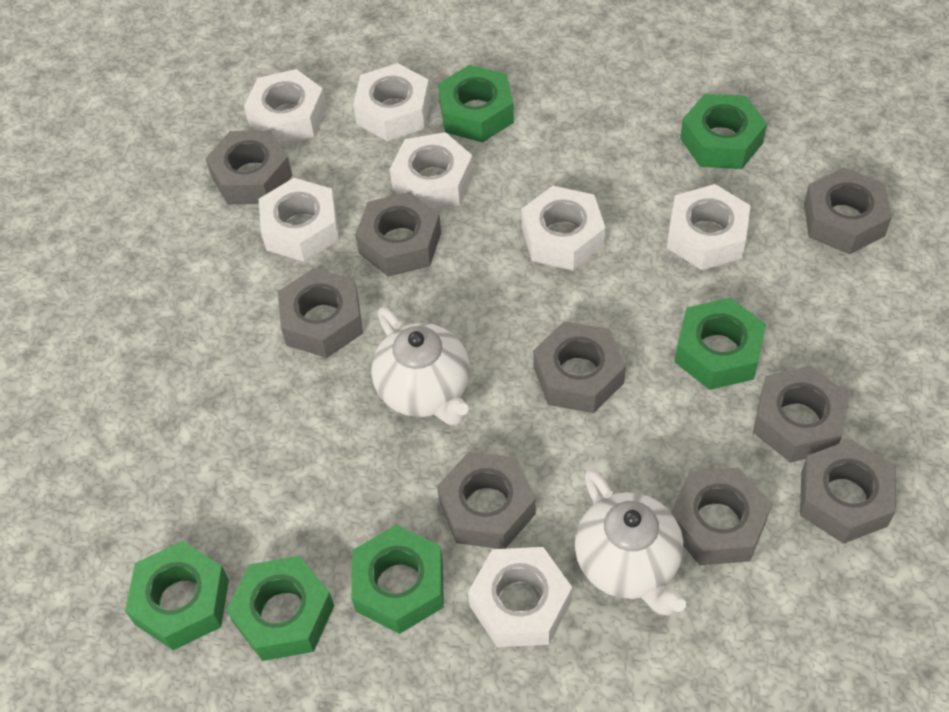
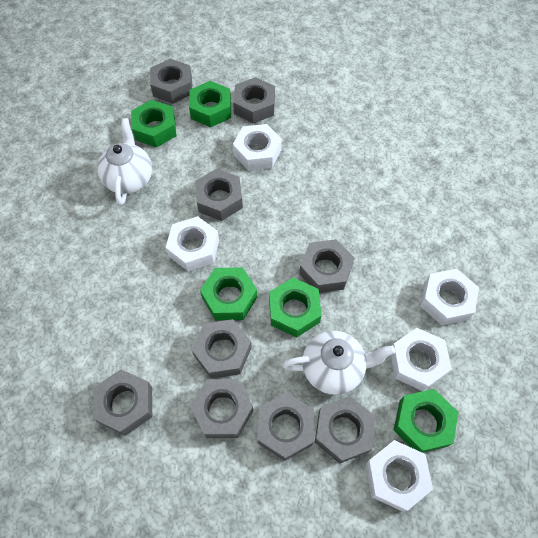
green nut: [125,541,229,650] [226,556,334,661] [351,525,444,634] [438,65,514,142] [675,298,766,390] [680,94,767,169] = 6 -> [131,100,177,147] [189,81,231,127] [200,267,257,320] [269,278,322,338] [394,389,458,453] = 5
white nut: [244,69,327,145] [259,178,339,262] [353,63,430,141] [390,132,474,210] [468,547,572,647] [521,186,606,270] [667,184,751,270] = 7 -> [166,216,219,272] [233,124,282,171] [366,440,433,512] [391,328,452,391] [420,269,479,325] = 5

